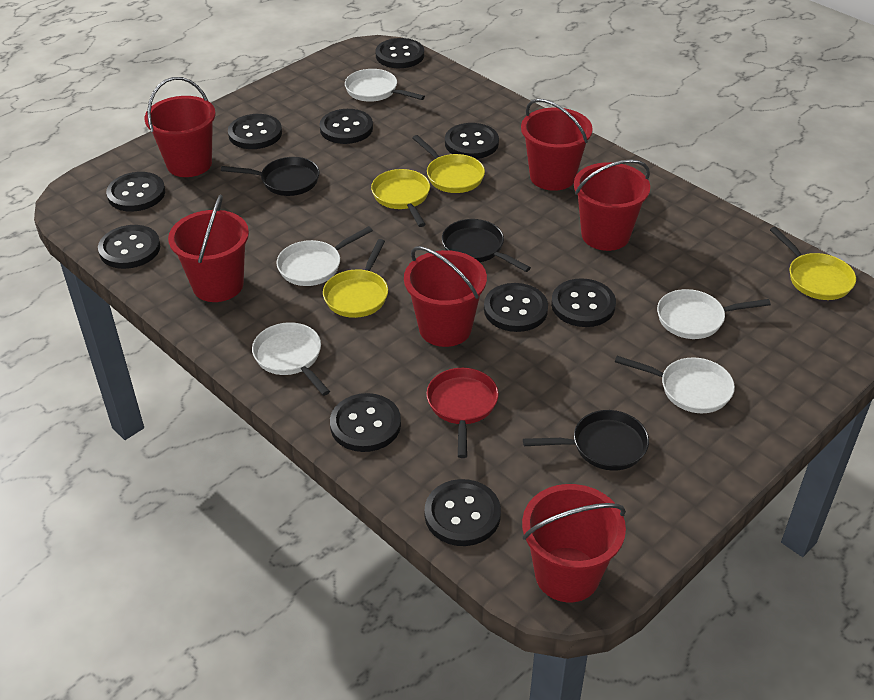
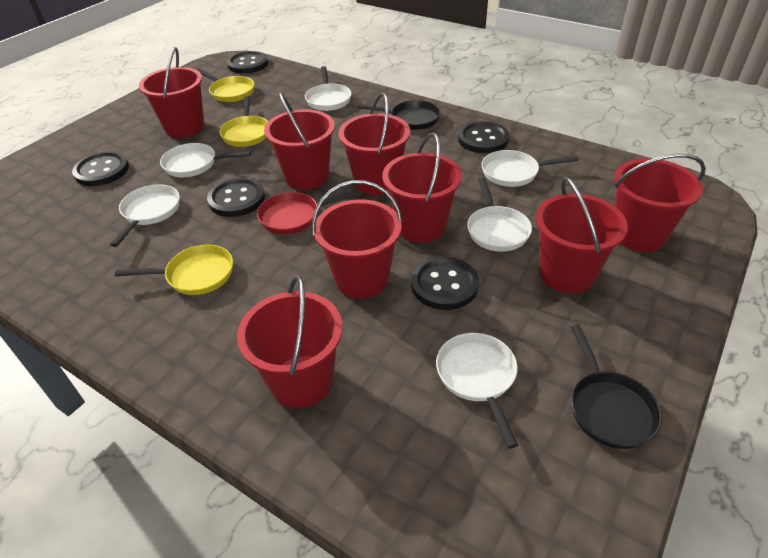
black button: [98,225,160,269] [106,172,165,212] [228,114,282,149] [320,109,373,144] [330,393,401,452] [376,38,424,68] [424,479,501,546] [445,123,499,159] [484,283,548,332] [551,278,616,327] = 10 -> [72,151,129,186] [207,178,265,217] [227,51,268,74] [411,257,479,310] [458,121,509,153] = 5
black pan: [221,157,319,196] [442,219,531,272] [523,410,649,471] = 3 -> [358,100,441,130] [571,325,662,449] = 2
red bucket: [145,77,216,177] [168,195,249,302] [404,246,487,347] [521,99,593,191] [522,484,626,602] [574,159,650,251] = 6 -> [139,47,205,138] [237,275,343,408] [264,92,335,190] [312,180,403,299] [339,93,410,195] [382,132,462,243] [535,177,628,294] [614,154,706,252] = 8
white pan: [252,322,330,396] [276,226,373,286] [345,69,425,102] [615,356,735,413] [657,289,771,339] = 5 -> [110,184,180,247] [160,143,251,177] [305,66,351,111] [436,333,518,448] [467,177,532,252] [481,150,578,187] = 6
yellow pan: [323,239,388,318] [371,169,430,227] [412,135,485,193] [770,227,856,300] = 4 -> [115,244,233,295] [196,68,255,102] [219,96,269,147] = 3

